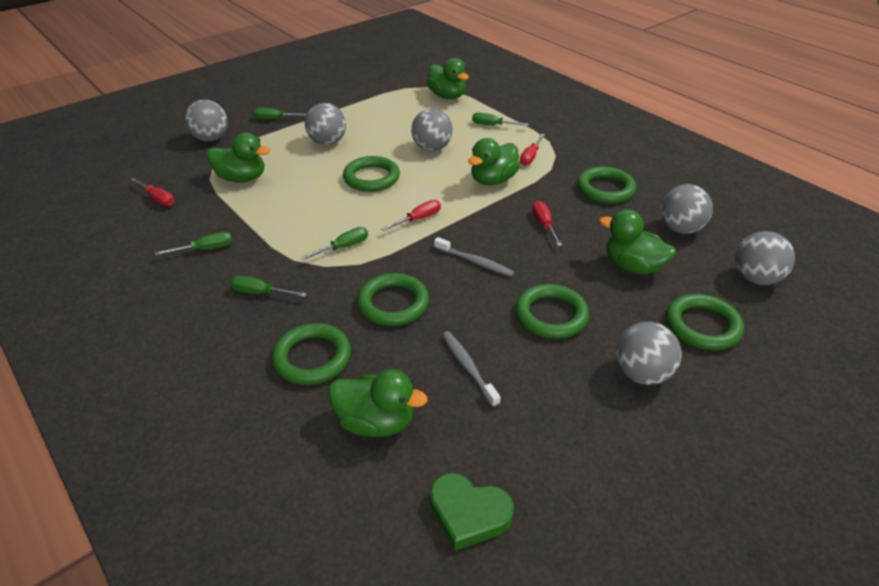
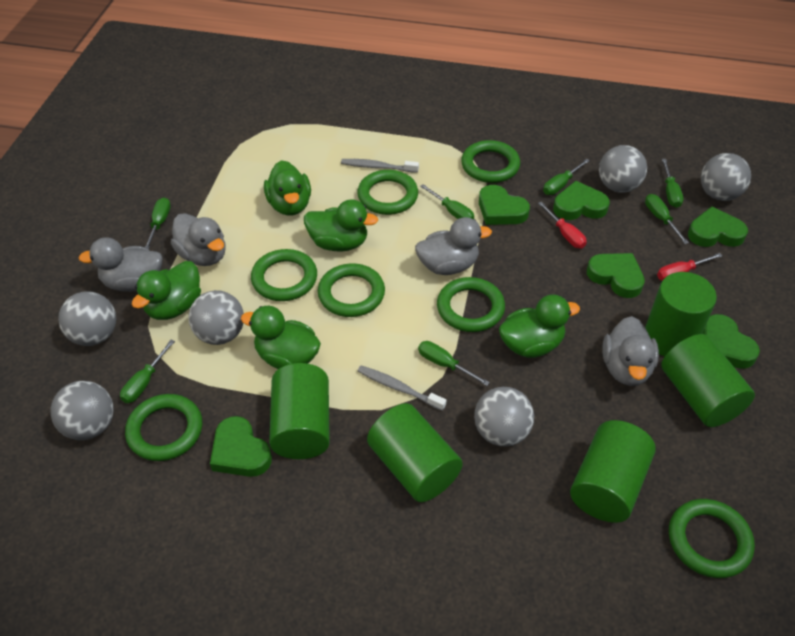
green cylinder: none = 0 -> [269,363,330,459] [367,403,463,502] [570,420,656,523] [645,272,717,357] [661,334,755,427] = 5
green heart: [430,473,514,551] = 1 -> [210,416,272,477] [479,185,530,225] [553,181,610,220] [587,253,645,298] [688,206,748,247] [702,314,760,369] = 6
green ring: [272,323,351,385] [343,156,400,192] [357,273,429,326] [515,284,589,339] [577,166,636,204] [666,294,744,350] = 6 -> [125,394,202,461] [251,249,317,301] [318,263,385,317] [357,170,418,215] [437,277,505,332] [461,140,520,183] [669,499,755,578] = 7
green screwdriver: [155,232,232,255] [230,275,307,297] [253,108,306,119] [301,227,368,260] [472,112,529,126] = 5 -> [120,340,175,403] [145,197,171,249] [418,341,490,386] [420,184,474,219] [543,159,590,195] [645,194,689,244] [662,159,683,208] = 7
grey duck: none = 0 -> [78,237,162,292] [171,213,225,266] [415,217,492,275] [602,316,659,386] = 4
red screwdriver: [130,178,174,206] [381,200,441,231] [520,134,545,166] [532,201,562,246] = 4 -> [538,202,587,249] [657,253,723,281] = 2

